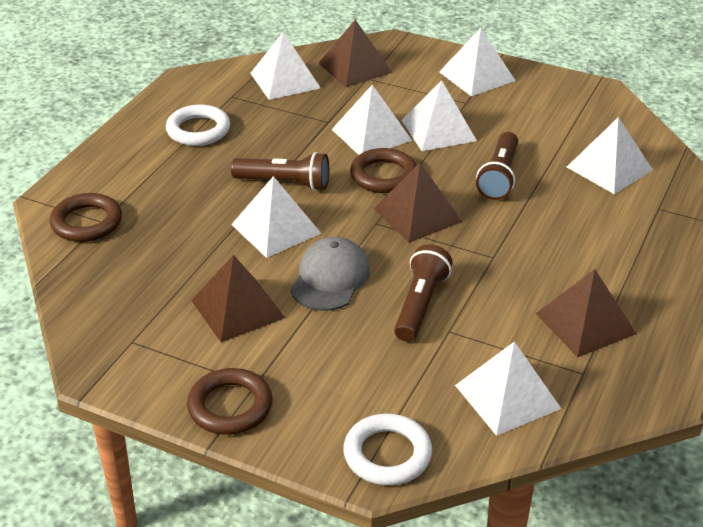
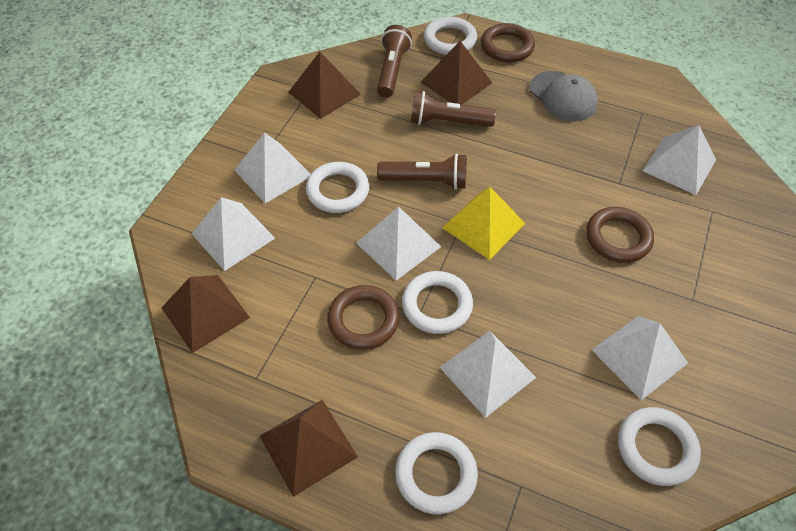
white pyramid: [231,176,322,258] [250,32,321,100] [332,84,412,155] [402,80,477,151] [439,28,515,96] [455,341,561,436] [567,117,653,194] = 7 -> [191,197,275,271] [234,132,311,203] [356,207,441,280] [440,331,536,418] [592,316,688,400] [642,125,716,195] = 6
white ring: [166,105,230,146] [343,414,432,485] = 2 -> [306,162,369,213] [395,432,478,514] [402,271,473,334] [424,17,477,55] [618,407,701,486] = 5
yellow pyramid: none = 0 -> [442,187,525,260] = 1

